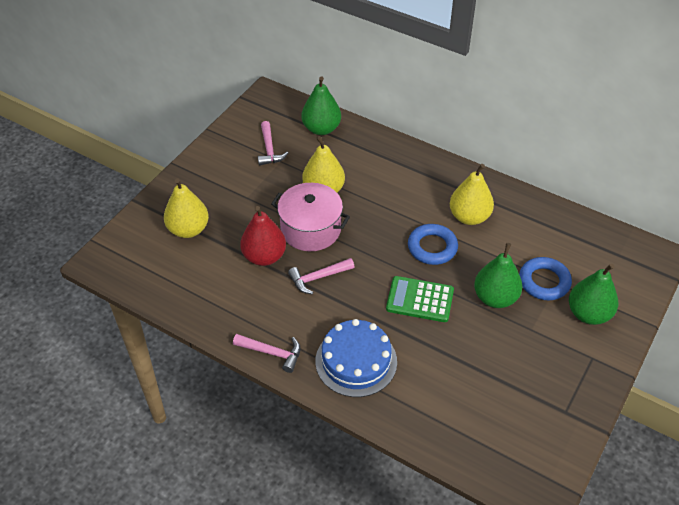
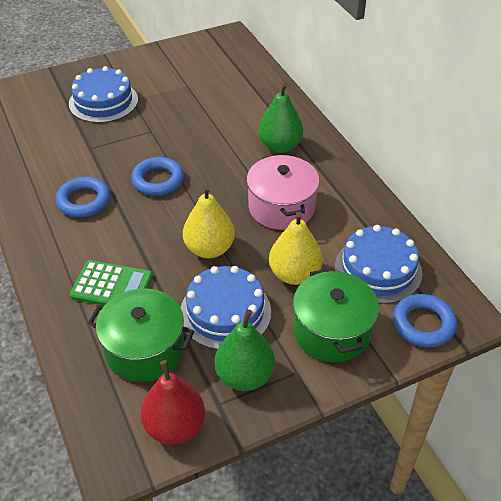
blue cake: [315,319,397,397] = 1 -> [69,66,138,123] [181,266,271,350] [335,225,422,304] = 3
blue ring: [408,224,458,265] [519,257,572,300] = 2 -> [56,177,110,217] [131,157,184,196] [393,294,457,347] = 3
green pear: [302,76,341,135] [474,243,522,308] [569,264,618,325] = 3 -> [215,309,275,391] [258,82,303,153] = 2
green pot: none = 0 -> [88,289,194,382] [293,269,379,362] = 2
pink hammer: [233,334,301,373] [258,121,288,166] [288,258,354,295] = 3 -> none = 0
yellow pear: [164,178,209,238] [302,136,345,192] [450,164,494,225] = 3 -> [183,185,235,258] [269,212,323,285] = 2

